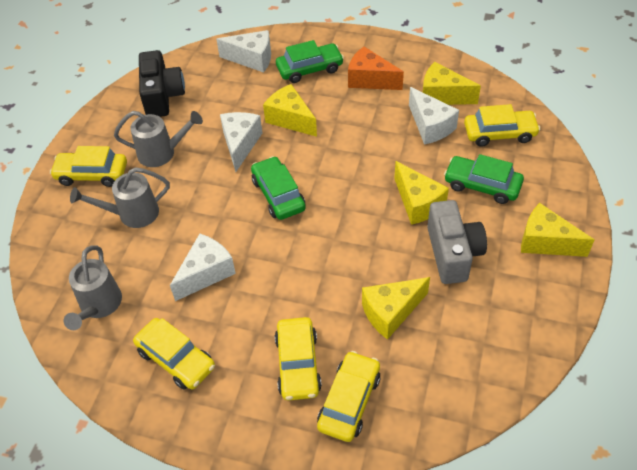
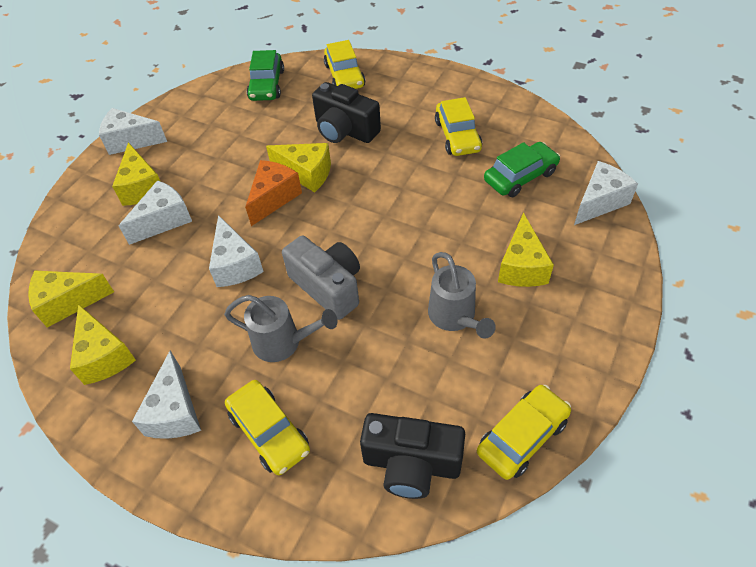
black camera: [139,50,185,117] = 1 -> [312,82,381,143] [360,413,465,499] = 2
green car: [251,156,306,220] [276,40,344,83] [444,154,524,204] = 3 -> [247,50,284,101] [484,142,560,197] = 2
grey watering can: [64,246,122,330] [70,167,170,228] [114,111,203,167] = 3 -> [224,295,338,362] [428,252,496,339] = 2
white cheese: [170,234,236,301] [216,30,271,73] [220,112,262,172] [409,87,459,145] = 4 -> [99,108,167,155] [119,180,192,245] [132,351,201,439] [209,215,264,287] [574,161,638,225] = 5
yellow car: [50,146,127,187] [133,318,215,390] [275,317,322,401] [317,351,380,442] [464,104,540,147] = 5 -> [225,380,310,475] [324,40,365,89] [435,97,482,156] [477,385,571,480] = 4

